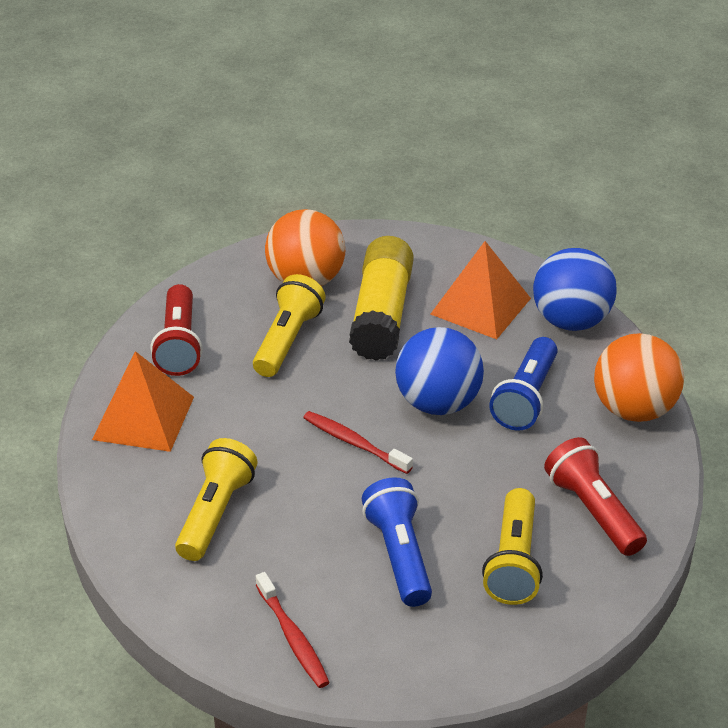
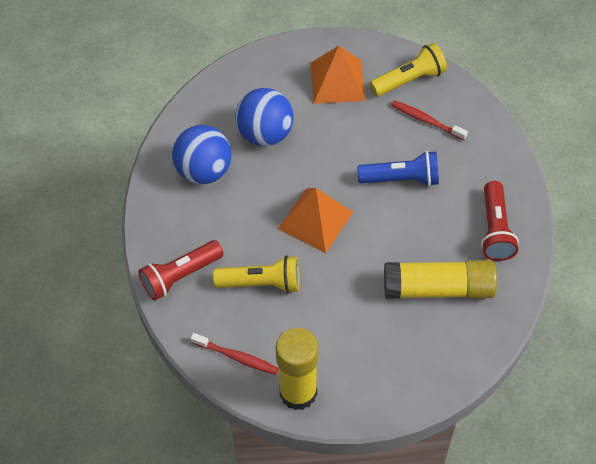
blue flashlight: [362,477,432,607] [489,337,558,430] = 2 -> [357,151,439,187] = 1
orange ball: [265,209,345,286] [594,333,684,422] = 2 -> none = 0
yellow flashlight: [175,438,257,561] [253,274,326,377] [482,488,543,605] = 3 -> [213,255,299,293] [370,43,447,96] = 2
yellow glue stick: [349,236,414,361] = 1 -> [275,327,318,410] [384,260,497,299] = 2

